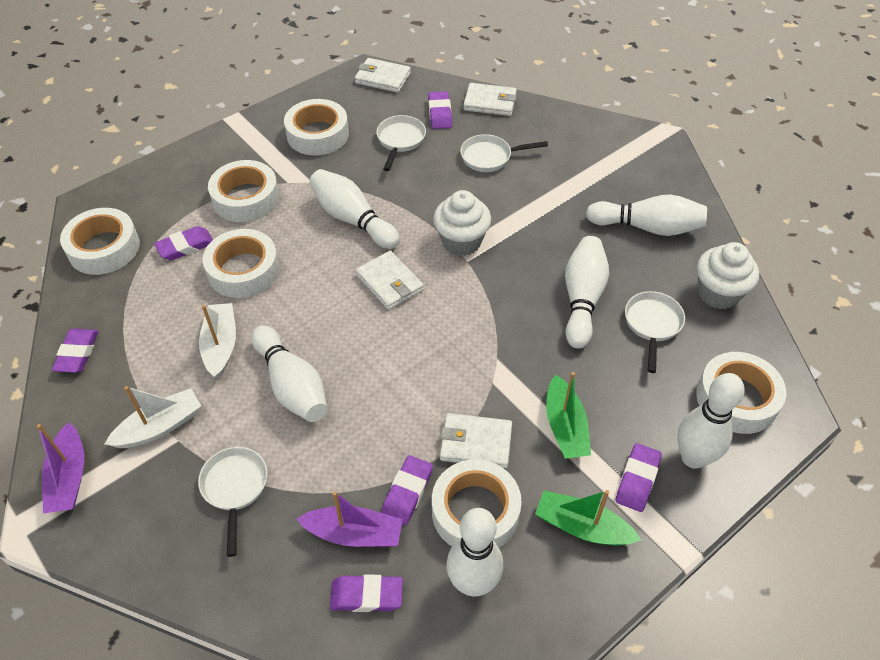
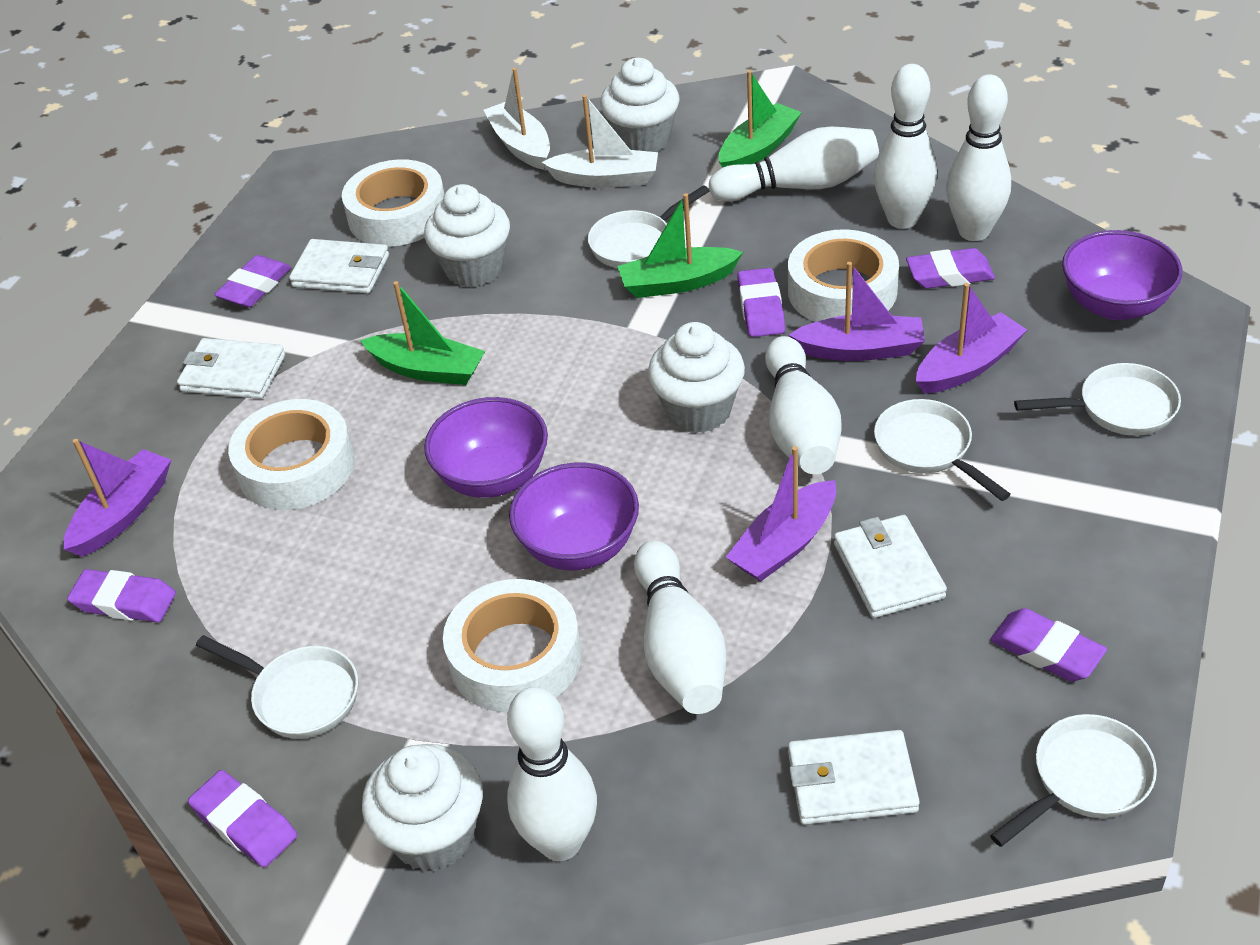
green boat: [535,490,641,546] [546,372,591,459] = 2 -> [360,281,485,385] [617,193,743,298] [719,70,802,168] = 3
purple boat: [37,422,84,514] [297,491,403,547] = 2 -> [64,439,171,557] [726,446,836,582] [789,262,925,361] [916,283,1027,394] = 4
purple bowl: none = 0 -> [424,397,548,498] [509,462,639,570] [1062,230,1182,320] = 3
white cupcake: [433,190,491,256] [697,242,759,309] = 2 -> [362,744,483,871] [424,184,510,287] [600,58,680,152] [648,322,745,433] = 4
white pan: [198,447,268,557] [376,115,426,171] [460,134,548,172] [625,291,685,373] = 4 -> [196,635,358,738] [588,185,710,268] [874,399,1011,501] [990,714,1157,847] [1014,363,1181,436] = 5
white tape: [60,208,140,275] [203,229,279,298] [208,160,279,222] [284,99,349,156] [432,459,522,548] [696,352,787,434] = 6 -> [228,399,355,510] [342,159,444,246] [443,579,582,712] [788,229,899,322] = 4

